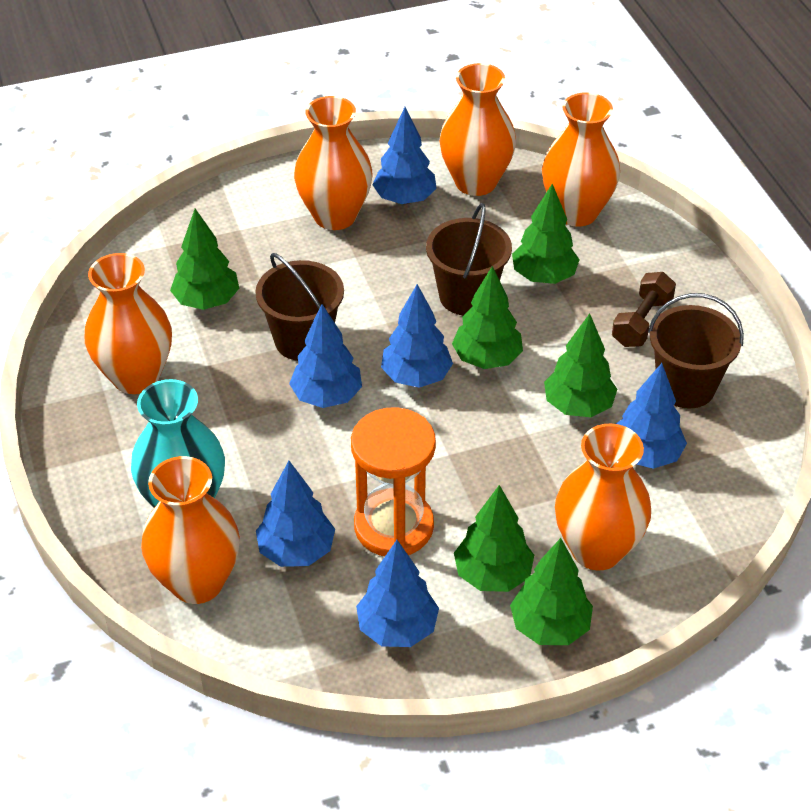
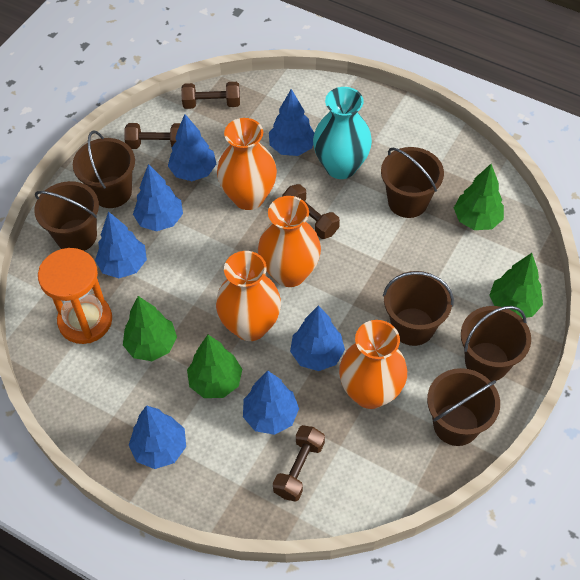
blue tree: [256,461,335,567] [289,304,362,408] [356,540,439,647] [372,107,437,204] [381,284,453,388] [616,363,687,469] = 6 -> [95,211,147,278] [129,405,186,469] [133,164,183,231] [168,114,216,181] [243,371,299,435] [269,89,314,156] [290,305,345,371] = 7
brown bucket: [255,253,344,361] [426,203,512,315] [648,293,744,409] = 3 -> [34,181,99,251] [73,131,135,208] [381,147,444,218] [383,271,454,346] [427,368,500,446] [461,306,531,382] = 6
brown dumbbell: [612,272,676,347] = 1 -> [124,123,181,149] [181,82,240,109] [273,425,325,502] [282,184,340,239] = 4
green tree: [170,209,239,310] [452,266,523,369] [454,485,534,592] [510,538,593,645] [512,184,580,284] [544,314,617,417] = 6 -> [123,296,177,361] [187,335,242,398] [454,164,504,230] [489,253,543,318] = 4
orange vase: [85,253,172,394] [141,456,240,604] [294,96,373,230] [439,63,516,196] [542,92,620,227] [555,424,651,570] = 6 -> [216,251,281,341] [217,118,277,210] [258,196,321,287] [339,320,407,409] = 4

